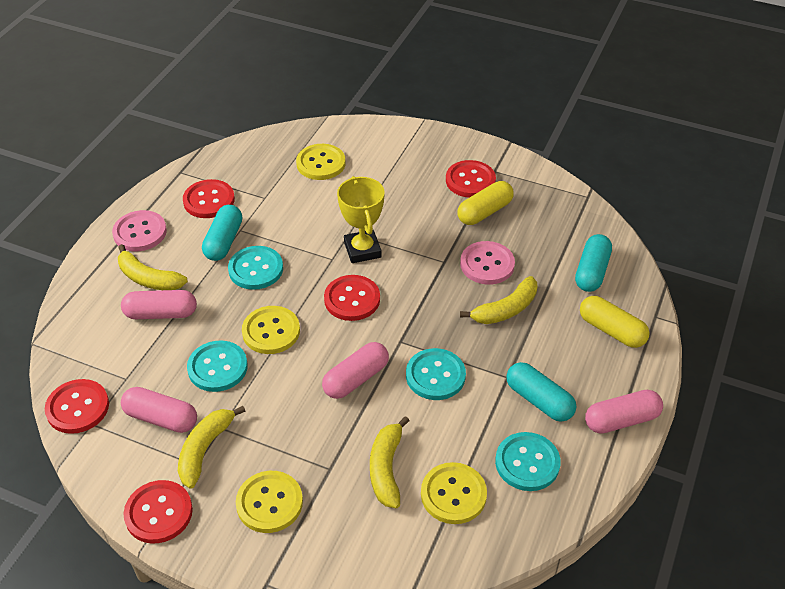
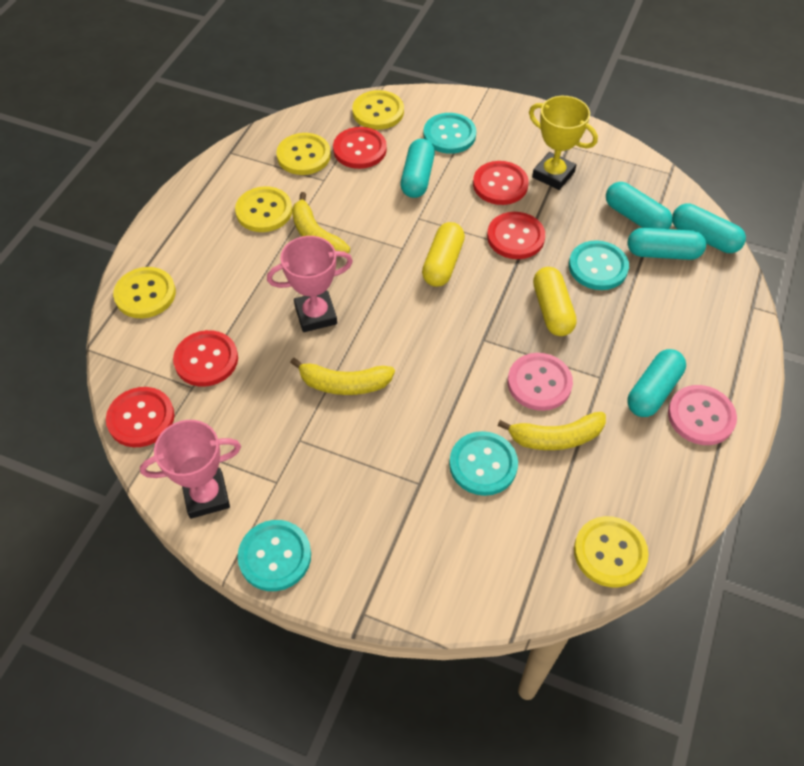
pink capsule: [121,290,197,319] [121,387,197,433] [322,342,389,399] [585,390,663,434] = 4 -> none = 0
pink trophy: none = 0 -> [140,420,241,519] [267,236,353,332] = 2
turquoise capsule: [202,205,242,261] [506,362,576,422] [575,234,612,292] = 3 -> [400,139,435,198] [606,182,673,229] [627,349,686,417] [628,228,706,260] [672,203,746,253] = 5
yellow banana: [118,244,188,290] [178,406,245,489] [370,416,409,508] [460,276,537,324] = 4 -> [290,358,395,395] [292,192,350,257] [497,412,606,450] = 3
yellow button: [236,471,303,533] [242,306,300,354] [296,144,346,180] [421,462,487,524] = 4 -> [113,267,176,318] [235,186,292,232] [276,133,331,175] [352,90,404,130] [574,516,649,587] = 5

